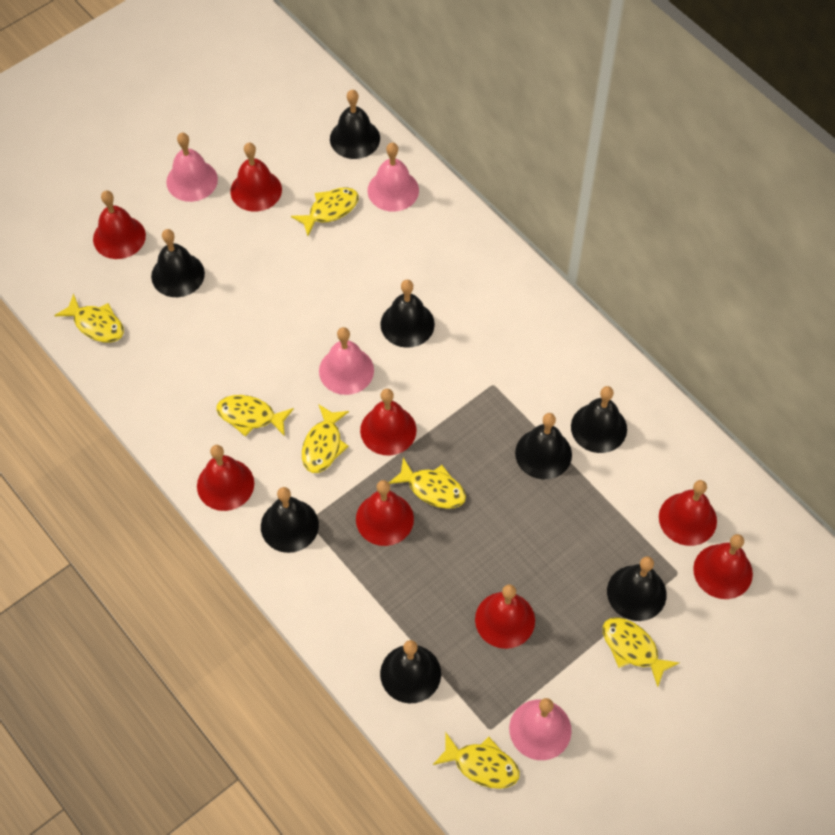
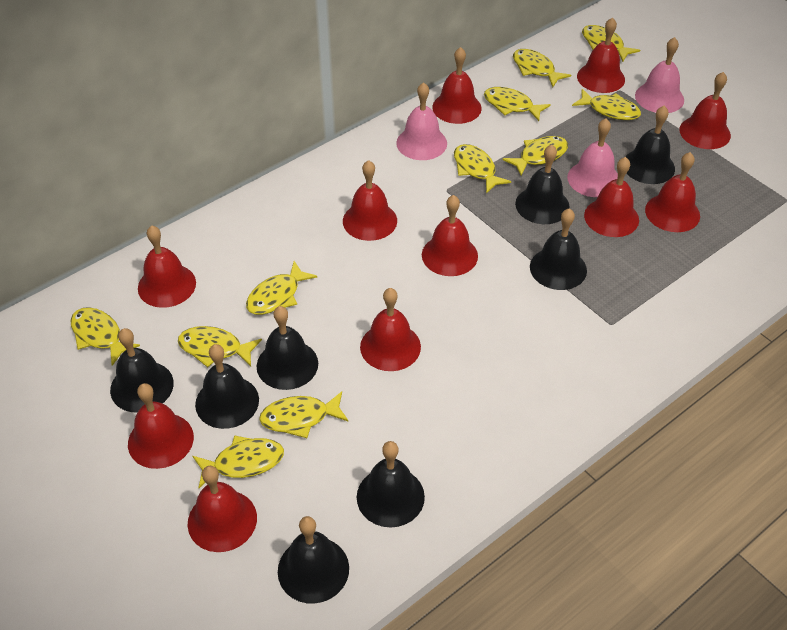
pink bell: [166,133,218,202] [319,327,374,395] [368,143,419,212] [509,698,571,760] = 4 -> [396,82,447,160] [567,119,618,197] [635,37,684,113] = 3
red bell: [93,190,146,259] [197,445,254,511] [230,143,282,212] [356,480,414,546] [360,389,417,455] [475,584,535,649] [659,480,717,546] [693,534,753,599] = 8 -> [128,383,194,469] [138,226,196,308] [188,466,257,552] [343,160,397,241] [360,288,421,371] [422,195,478,276] [432,47,482,124] [577,17,625,93] [584,157,639,237] [645,152,700,232] [680,72,731,149] = 11
yellow fish: [54,294,124,343] [216,395,294,436] [291,187,359,236] [302,404,349,473] [389,458,466,509] [433,733,520,789] [603,617,679,687] = 7 -> [70,307,140,366] [178,326,262,367] [193,435,284,488] [246,261,317,315] [259,391,349,438] [454,144,511,194] [484,87,551,121] [502,136,568,176] [513,49,571,88] [572,89,641,120] [582,25,640,62] = 11

